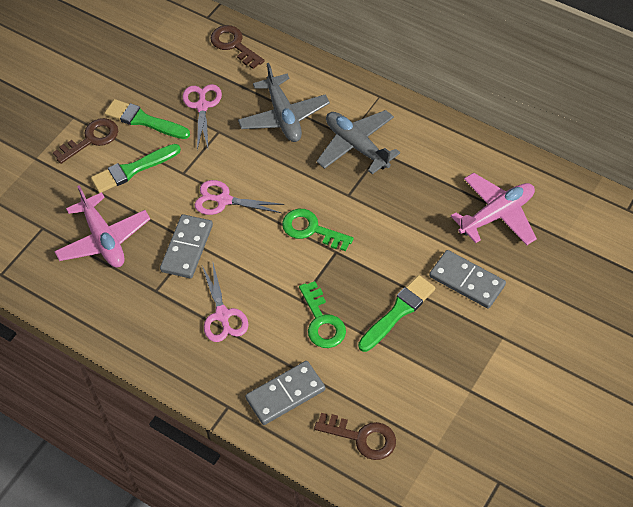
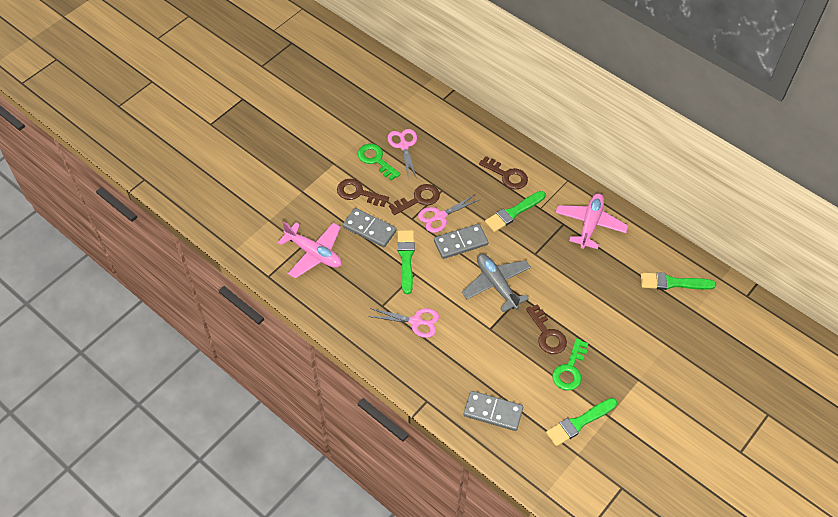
brown key: [53,118,118,164] [210,25,265,69] [314,413,396,460] = 3 -> [337,179,389,207] [389,184,440,215] [479,156,528,190] [526,304,567,354] = 4
green brush: [91,144,181,193] [105,99,190,139] [358,275,435,352] = 3 -> [397,230,415,294] [485,191,546,232] [546,398,617,446] [641,272,716,290] = 4
grey plane: [238,63,330,142] [316,110,400,174] = 2 -> [462,254,531,312] = 1

